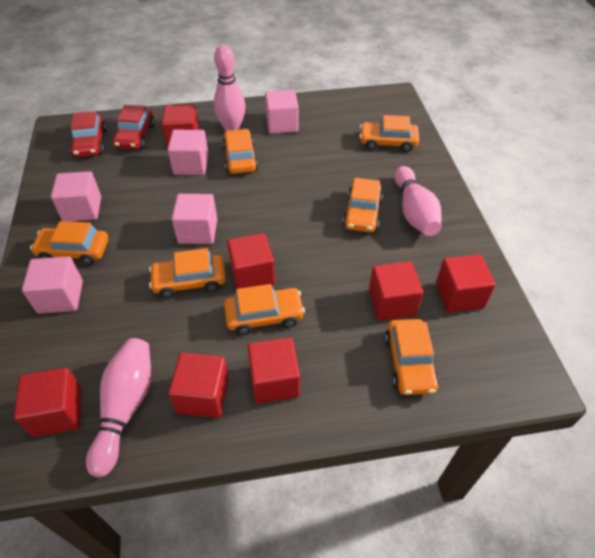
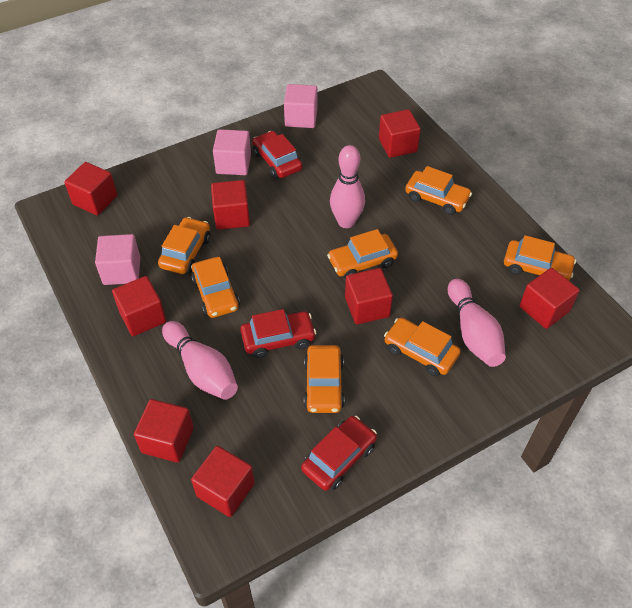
pink cube: [22,256,83,314] [51,171,101,222] [168,130,209,175] [172,194,217,244] [265,90,299,134] = 5 -> [95,234,140,285] [213,129,251,175] [284,84,317,128] = 3
red car: [70,111,107,157] [113,105,155,150] = 2 -> [240,309,316,358] [252,131,302,179] [301,416,377,491] = 3
red cube: [14,367,82,437] [162,104,199,148] [168,352,229,418] [227,233,275,289] [247,337,300,404] [369,261,423,321] [436,254,496,313] = 7 -> [64,162,117,215] [112,276,166,336] [134,399,194,463] [191,446,255,517] [211,180,250,230] [345,268,393,325] [379,109,421,158] [520,268,579,329] = 8

